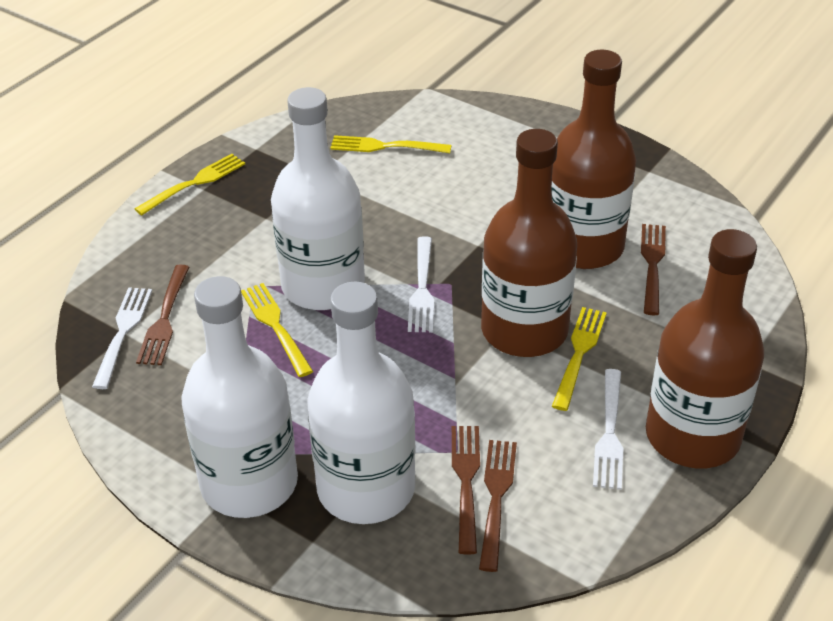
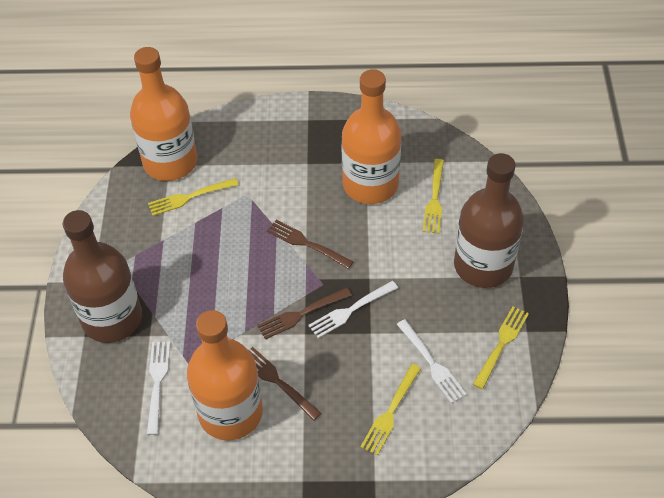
brown bottle: [481,129,577,357] [551,50,636,269] [646,229,764,468] = 3 -> [63,210,142,343] [454,153,524,288] = 2
brown fork: [136,265,189,365] [452,426,480,554] [479,440,517,572] [641,224,666,315] = 4 -> [249,347,321,421] [257,288,352,340] [267,220,353,269] = 3
orange bottle: none = 0 -> [130,47,197,181] [187,310,263,440] [341,69,401,204] = 3
white bottle: [182,276,298,518] [271,87,365,310] [307,282,416,524] = 3 -> none = 0

